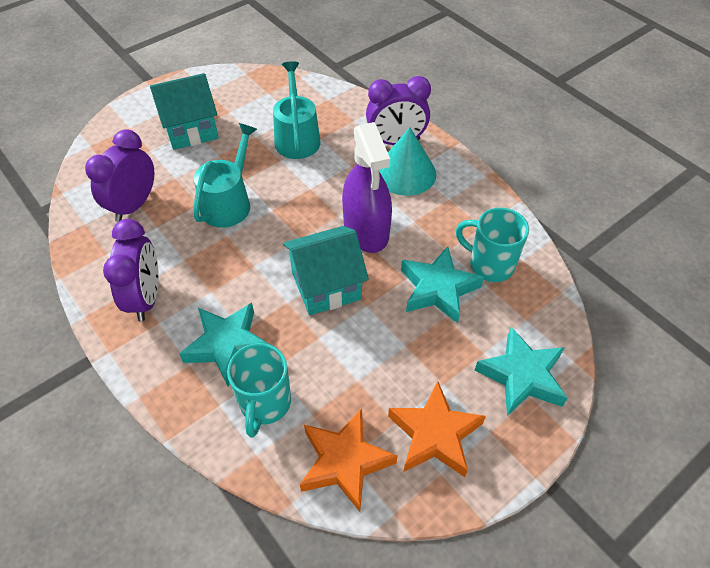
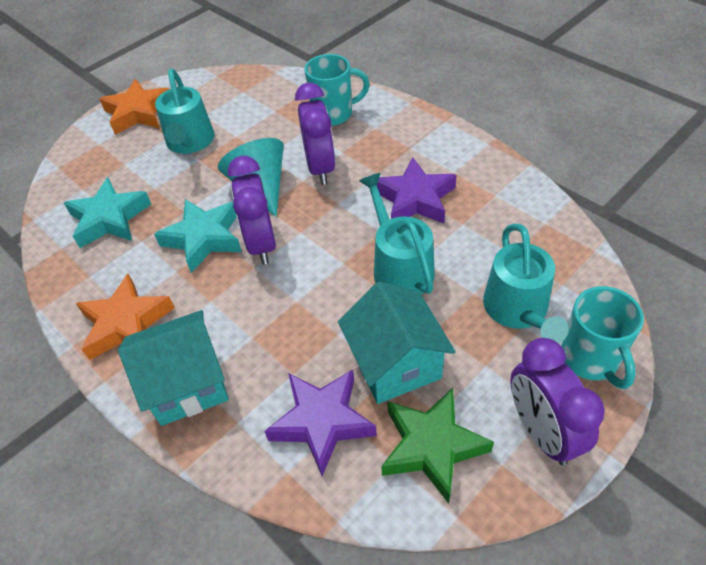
green star: none = 0 -> [381,388,494,504] = 1
purple spray bottle: [342,122,392,253] = 1 -> none = 0
purple star: none = 0 -> [264,370,377,476] [377,157,457,223] = 2
turquoise star: [179,303,269,386] [401,246,484,323] [474,327,568,416] = 3 -> [64,178,151,248] [154,199,242,273] = 2
turquoise watering can: [193,123,257,228] [273,61,321,159] = 2 -> [155,69,214,154] [359,173,435,294] [483,224,569,343] = 3

